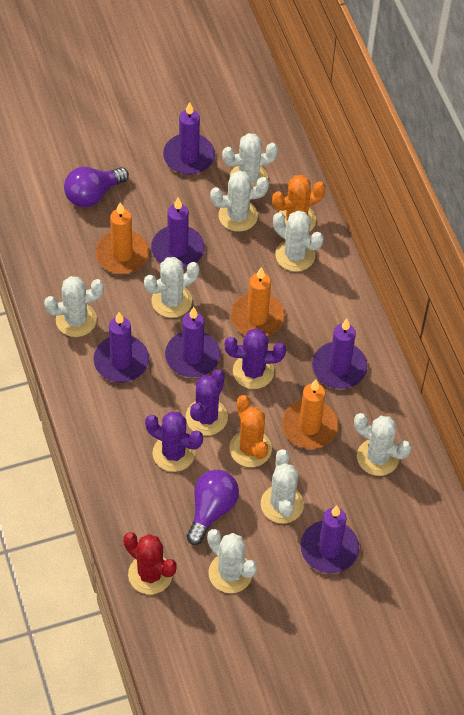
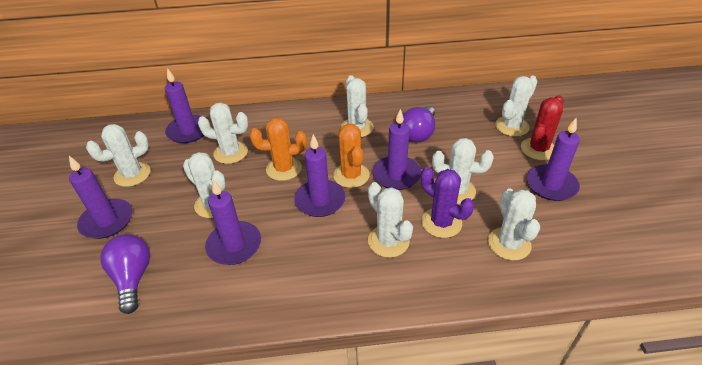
orange candle: [95,202,149,274] [230,267,285,337] [282,380,338,449] = 3 -> none = 0
purple cactus: [145,411,203,472] [186,370,228,435] [225,328,286,389] = 3 -> [421,167,474,238] = 1

